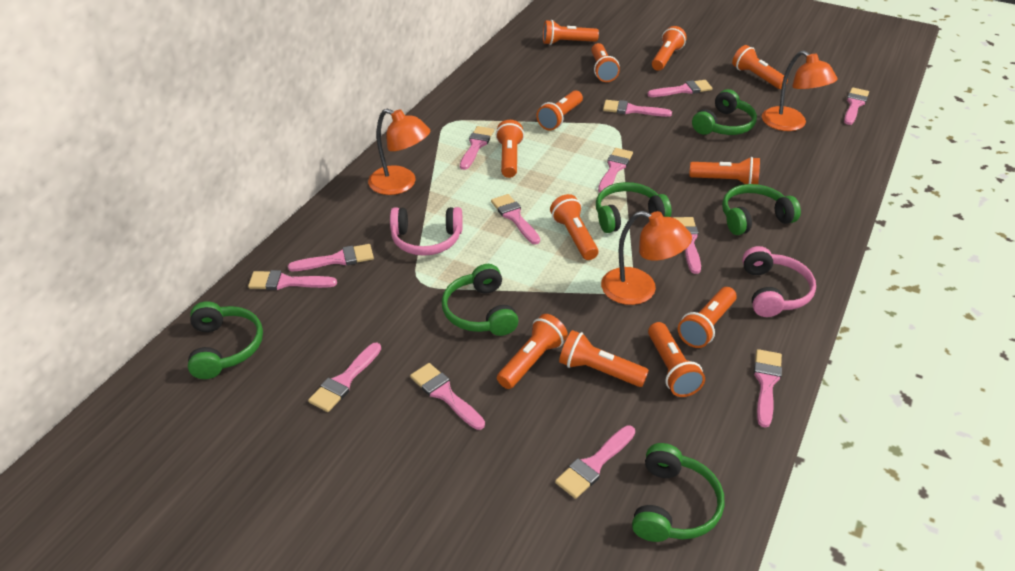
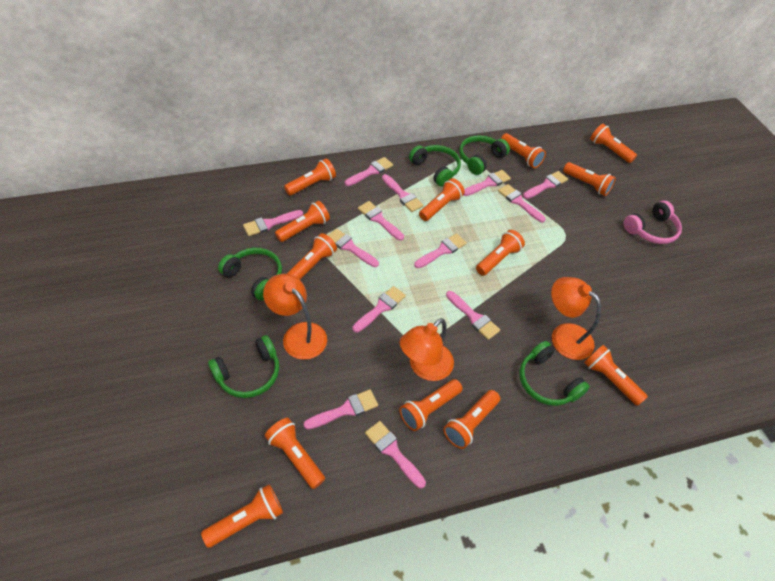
green headphones: [188,301,263,379] [442,264,519,336] [596,182,672,233] [632,443,725,542] [692,89,757,135] [722,184,801,235] = 6 -> [208,335,279,398] [218,248,282,301] [409,145,461,187] [459,135,510,175] [519,341,590,406] = 5
orange flashlight: [496,120,524,178] [497,314,568,389] [536,90,583,130] [543,20,599,45] [550,194,598,260] [559,330,649,387] [591,43,620,82] [648,322,705,397] [652,26,687,71] [678,287,737,348] [689,157,760,184] [732,45,788,89] = 12 -> [201,484,283,548] [265,418,325,489] [275,201,330,242] [284,158,336,196] [287,233,337,280] [399,379,463,431] [419,178,465,221] [443,390,500,449] [476,230,525,276] [501,133,546,168] [563,162,616,196] [584,345,648,406] [590,124,637,163] = 13
pink headphones: [390,207,463,256] [742,246,816,317] = 2 -> [624,201,682,244] = 1

